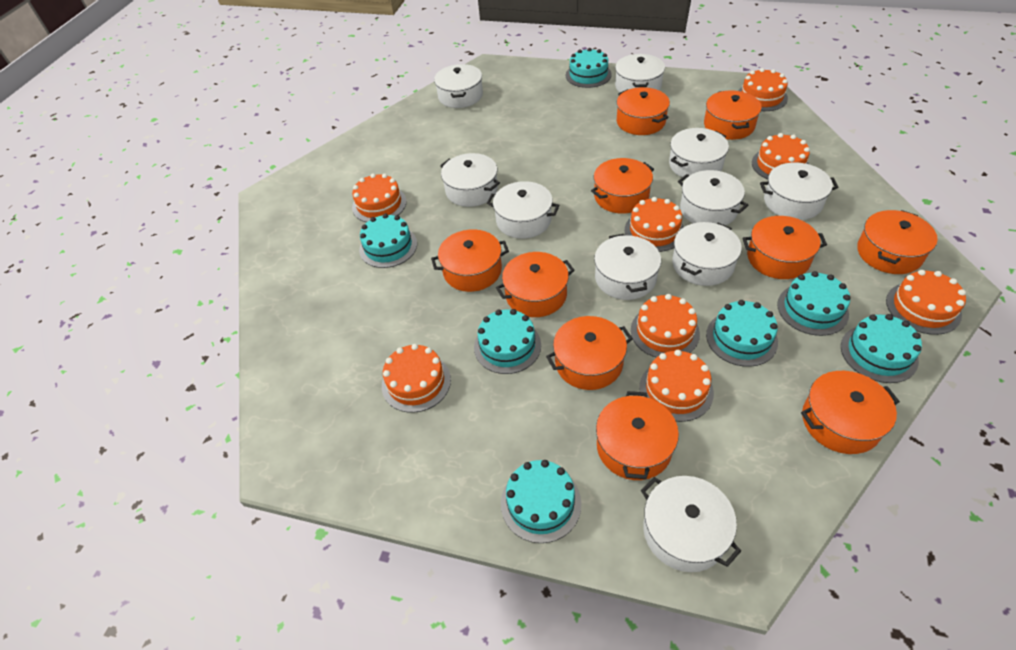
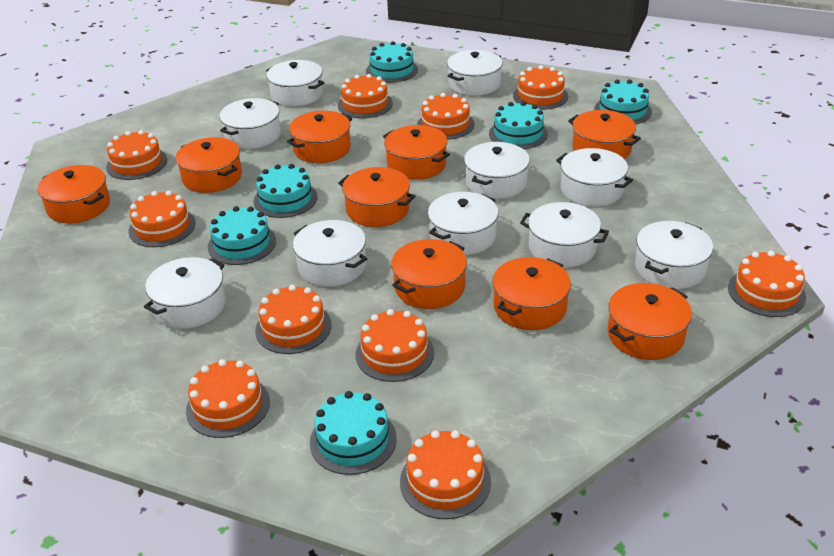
orange cake: [352,173,407,222] [382,344,451,413] [625,197,684,252] [631,294,700,358] [639,350,714,422] [738,68,788,111] [752,133,810,179] [886,270,966,335] = 8 -> [106,130,167,180] [128,191,196,247] [186,359,270,438] [255,285,331,354] [338,74,393,118] [355,309,434,382] [400,430,491,519] [417,93,474,140] [513,65,568,110] [728,251,806,317] = 10
orange pot: [431,229,509,292] [496,252,575,317] [546,316,633,390] [591,158,654,214] [596,391,679,480] [617,87,670,135] [704,90,762,140] [742,216,827,279] [801,371,900,454] [857,210,938,274] = 10 -> [37,165,110,223] [175,137,242,193] [287,111,352,163] [338,167,415,227] [383,125,450,180] [391,239,467,309] [492,257,571,330] [568,110,641,159] [608,283,692,360] = 9
turquoise cake: [359,214,417,268] [474,309,541,374] [501,460,582,543] [566,48,612,88] [706,300,778,367] [777,271,851,336] [841,314,922,383] = 7 -> [208,206,276,265] [253,164,317,218] [310,391,397,475] [366,41,418,83] [489,101,548,149] [594,80,652,124] = 6

